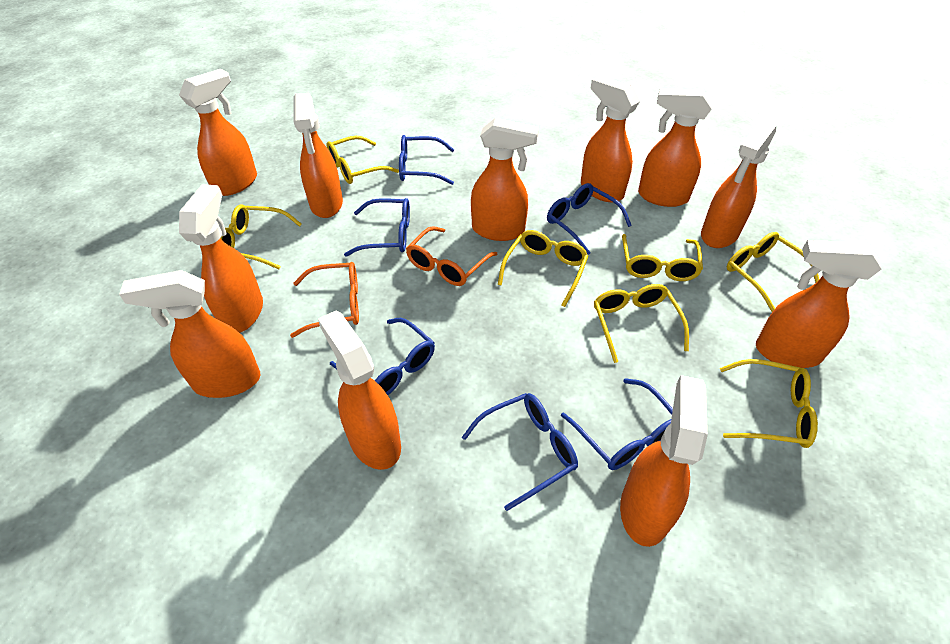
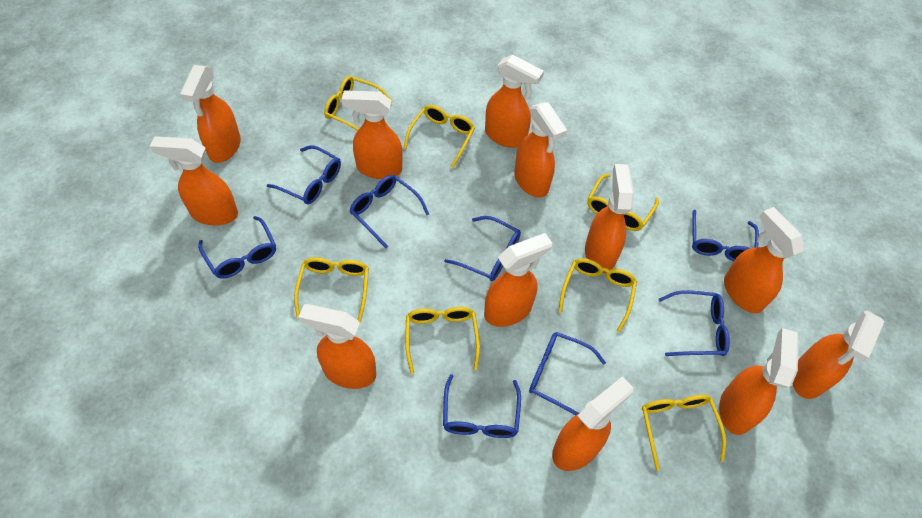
blue glasses: [330,318,435,395] [344,198,410,257] [399,135,454,185] [462,393,578,511] [547,183,632,255] [561,378,673,470] = 6 -> [198,216,276,279] [267,145,341,204] [350,175,429,248] [443,374,521,438] [444,216,521,281] [529,332,606,415] [659,290,730,356] [692,210,759,261] = 8
orange glasses: [290,262,359,338] [406,226,498,286] = 2 -> none = 0
orange spray bottle: [119,270,260,398] [179,69,257,196] [179,184,263,333] [293,93,343,218] [318,311,401,470] [471,118,539,241] [581,76,640,202] [620,375,708,547] [638,88,712,207] [701,121,776,248] [756,240,881,368] = 11 -> [150,137,238,226] [180,65,241,163] [298,304,376,389] [341,90,403,179] [484,233,552,327] [485,54,544,148] [514,102,567,197] [552,377,633,471] [585,164,634,273] [719,328,799,435] [724,207,804,313] [793,311,885,399] = 12

